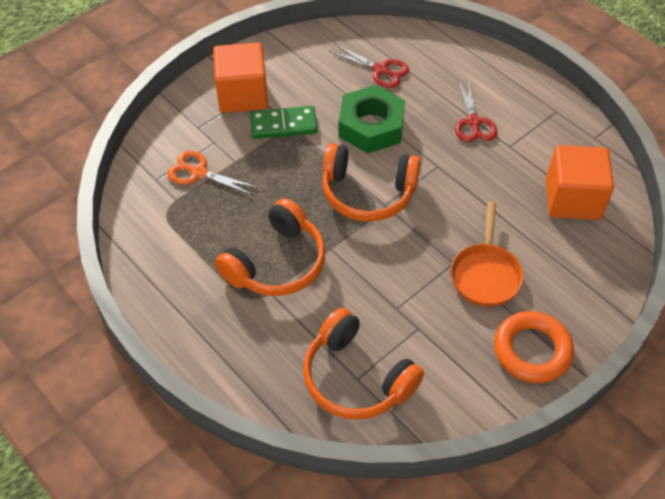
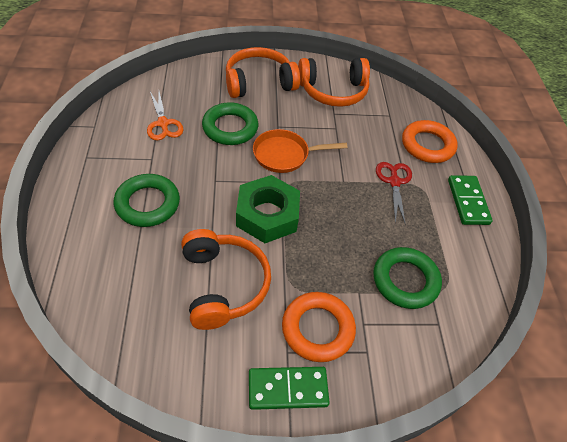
green domino: [250,106,318,139] = 1 -> [249,367,330,410] [448,175,493,225] = 2
green ring: none = 0 -> [114,174,180,227] [202,102,258,145] [373,247,442,309] = 3
orange cube: [213,42,268,113] [546,145,614,220] = 2 -> none = 0
orange ring: [494,311,574,383] = 1 -> [282,292,356,362] [402,120,458,163] = 2
red scissors: [329,44,409,88] [455,77,497,142] = 2 -> [376,162,412,225] = 1

